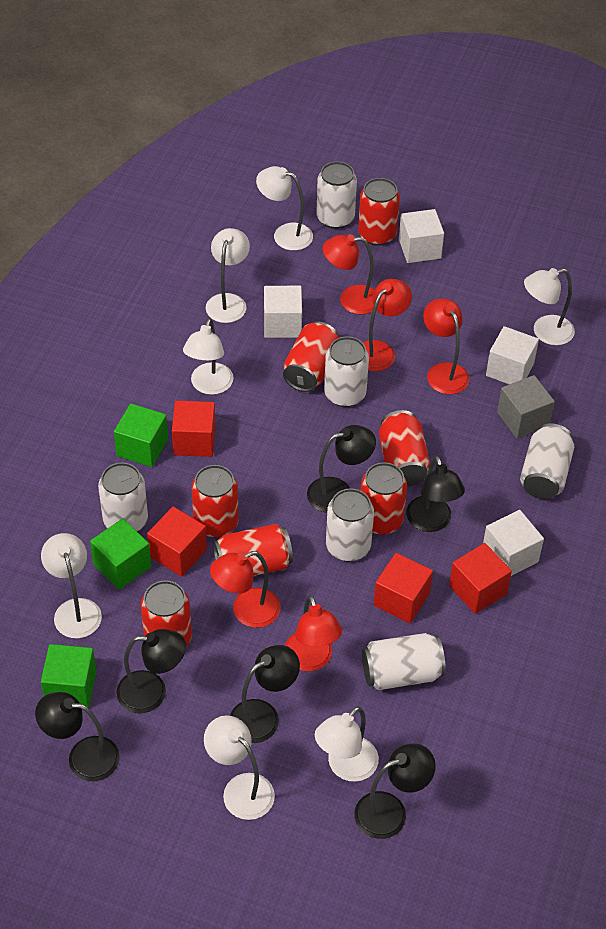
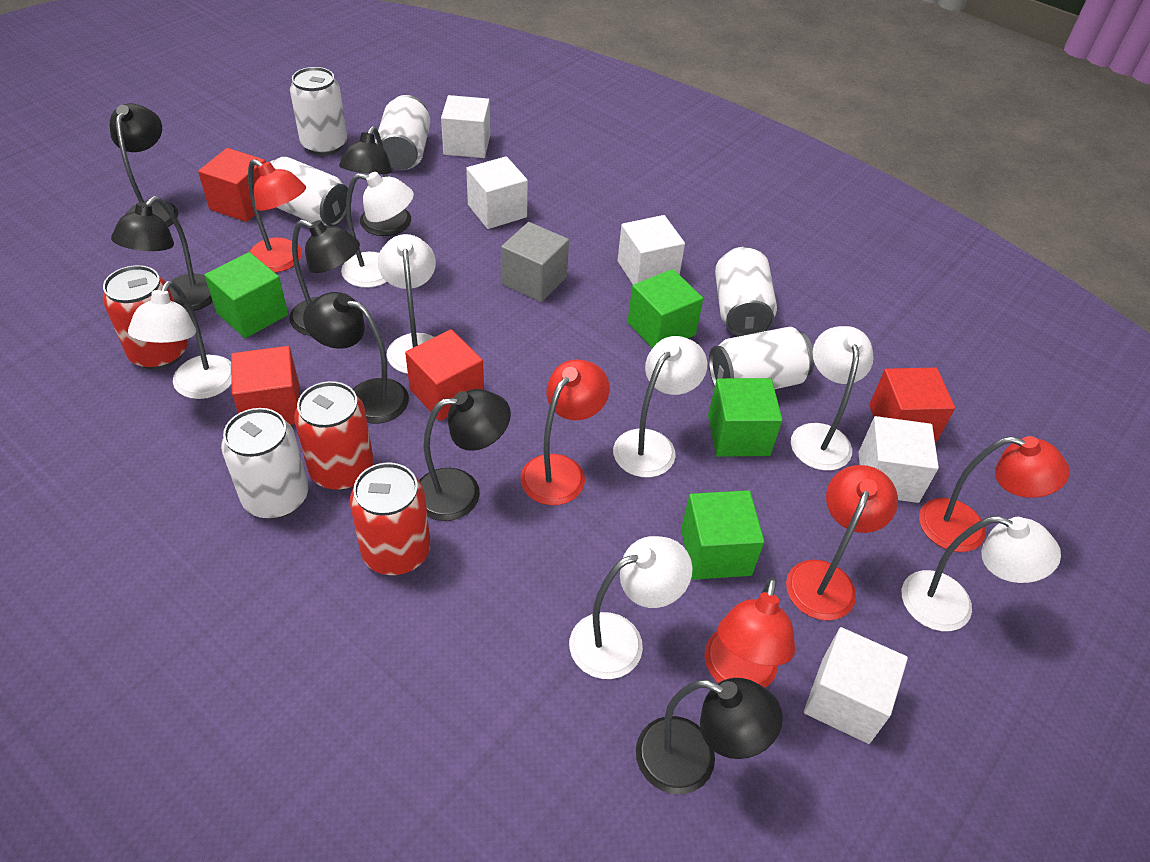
black lamp: [35,692,120,781] [116,629,186,713] [230,645,300,743] [307,425,376,512] [354,743,436,839] [406,456,465,532] = 6 -> [110,103,179,227] [111,196,213,312] [289,219,360,336] [303,292,409,423] [339,126,411,236] [419,389,511,521] [636,678,783,794] = 7
green cube: [41,644,97,708] [90,518,151,590] [114,403,168,467] = 3 -> [204,252,288,338] [628,269,703,348] [681,490,764,580] [708,378,782,457] = 4
red can: [141,580,192,647] [191,465,239,537] [213,524,293,576] [283,322,339,392] [358,178,400,246] [361,462,407,535] [379,410,430,486] = 7 -> [103,265,188,369] [294,381,374,490] [350,462,430,575] = 3
white cube: [264,286,302,338] [399,209,444,263] [483,510,544,576] [486,326,539,384] = 4 -> [441,95,490,158] [466,156,528,229] [617,215,685,284] [804,627,908,744] [859,416,939,503] = 5

